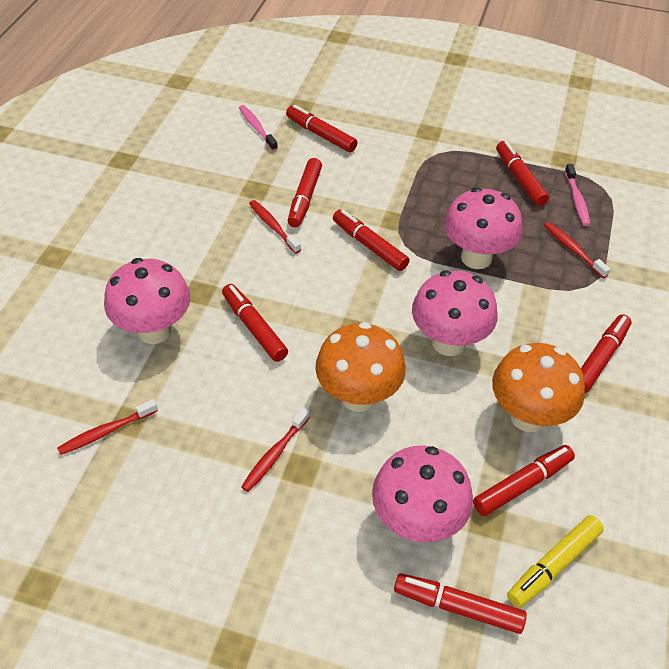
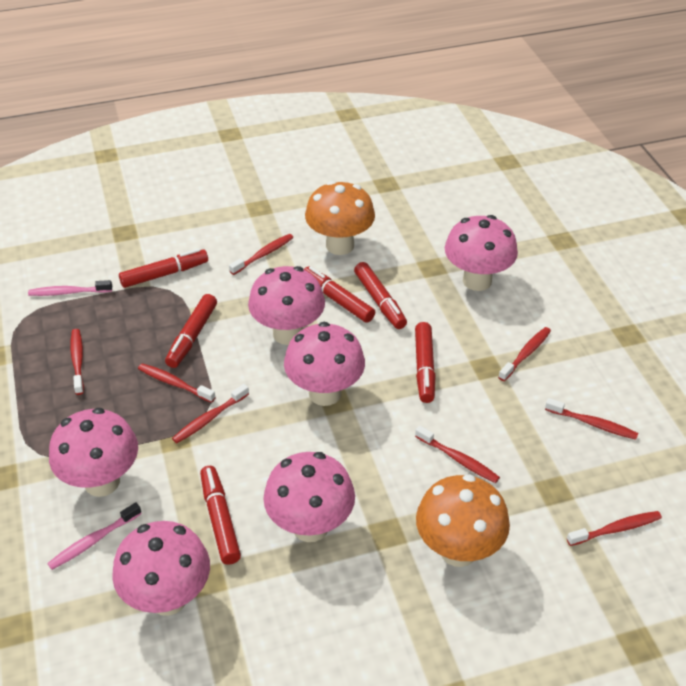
pink mushroom: [104,258,191,344] [372,445,473,543] [412,270,498,356] [444,187,523,269] = 4 -> [49,408,138,497] [112,521,210,616] [248,266,325,345] [263,452,355,542] [284,322,365,406] [445,215,518,291] = 6
red marker: [222,284,288,362] [286,105,358,152] [288,158,322,227] [333,209,410,271] [394,573,527,634] [473,445,575,516] [496,141,549,206] [581,314,632,393] = 8 -> [119,248,208,288] [165,294,217,368] [200,466,241,565] [304,266,375,323] [354,262,407,329] [415,322,436,403] = 6
red toothbrush: [57,399,158,455] [241,408,310,492] [249,200,301,254] [544,222,611,278] = 4 -> [70,329,84,395] [138,363,216,403] [172,384,249,443] [229,234,293,275] [415,426,500,483] [498,327,551,381] [545,398,638,440] [567,511,662,546] = 8
yellow marker: [507,515,604,608] = 1 -> none = 0

